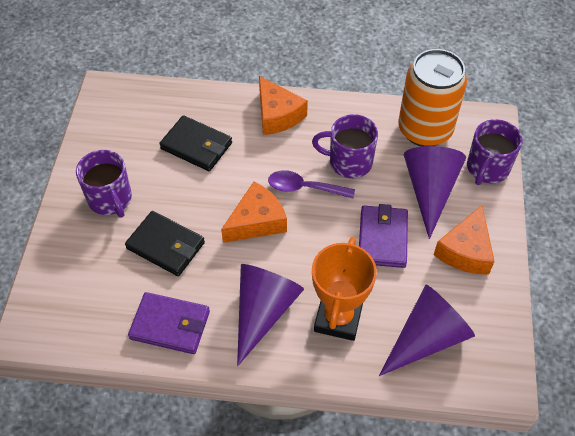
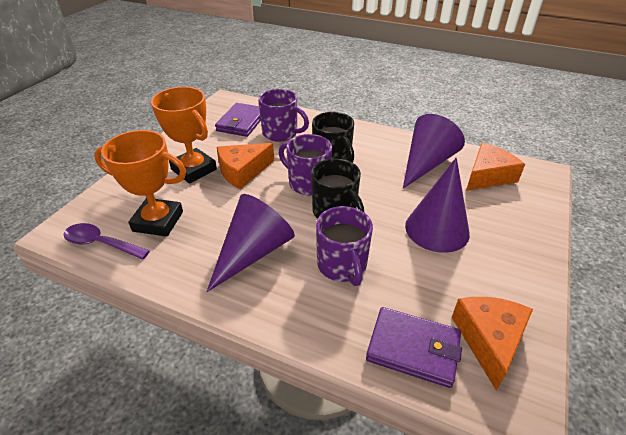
black mug: none = 0 -> [311,159,364,219] [312,112,354,163] = 2
black wallet: [125,211,205,276] [159,115,232,171] = 2 -> none = 0
orange can: [398,49,467,147] = 1 -> none = 0
orange trophy: [312,237,377,341] = 1 -> [94,130,186,237] [151,87,217,183] = 2

